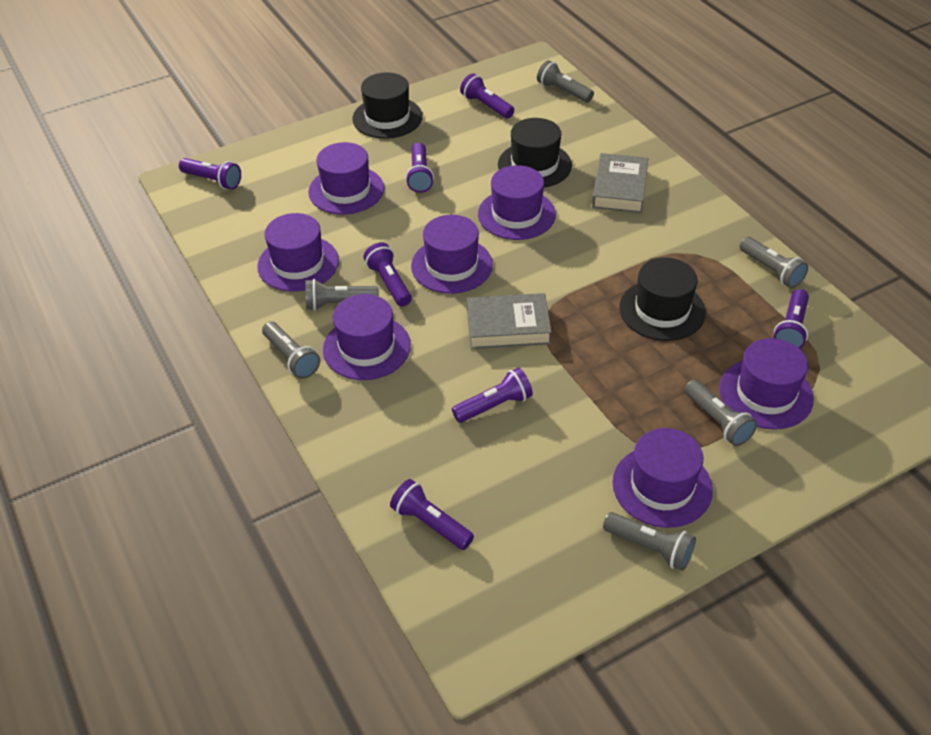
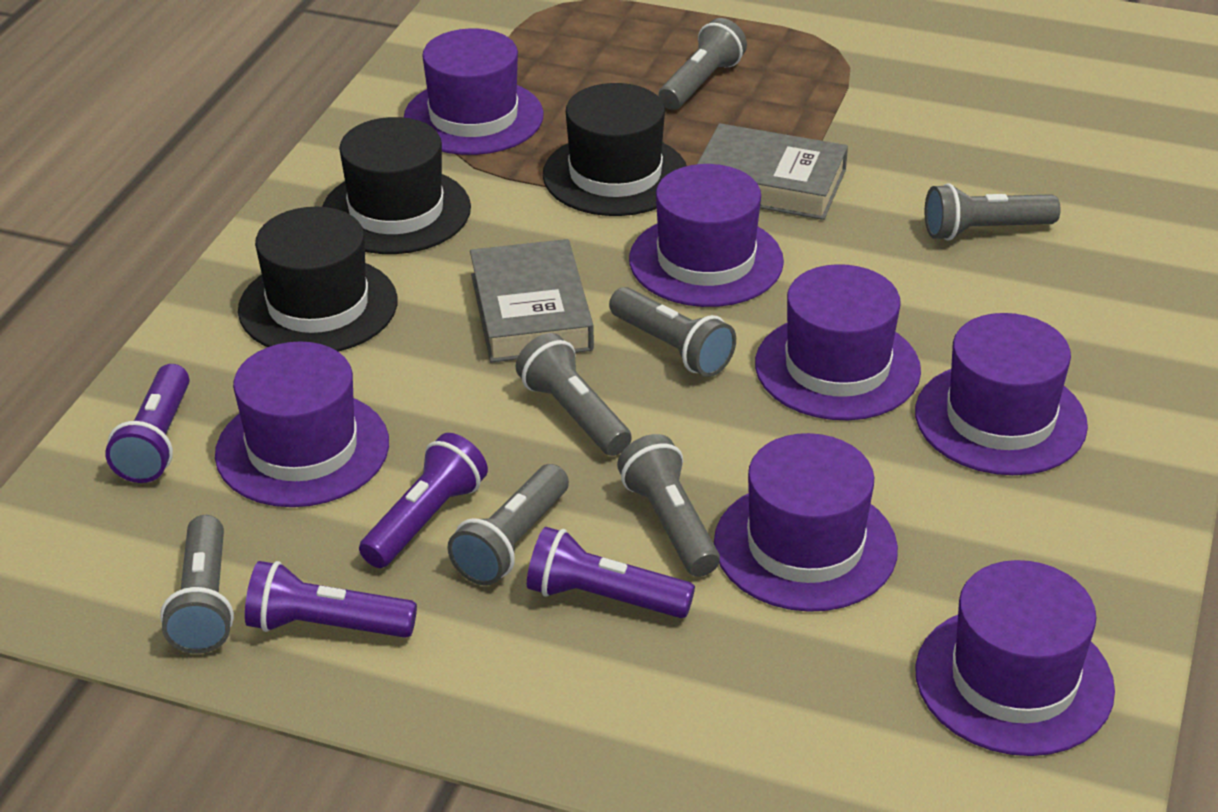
grey flashlight: [262,322,320,379] [305,279,379,311] [537,60,594,103] [603,512,696,571] [684,380,757,446] [740,237,808,288] = 6 -> [160,515,234,654] [447,464,569,586] [515,333,632,456] [609,287,736,377] [617,434,720,577] [659,18,747,110] [925,183,1061,241] = 7
purple flashlight: [179,158,241,190] [364,242,412,307] [390,479,474,550] [406,143,434,193] [452,368,533,423] [460,73,514,119] [774,289,809,349] = 7 -> [105,364,189,483] [245,561,417,638] [359,433,488,568] [527,527,695,618] = 4

